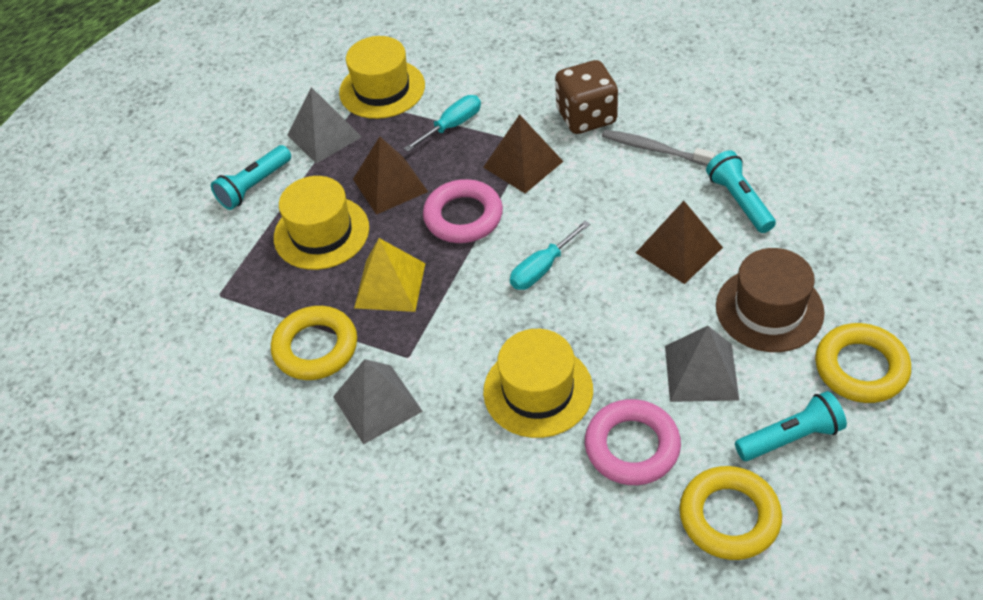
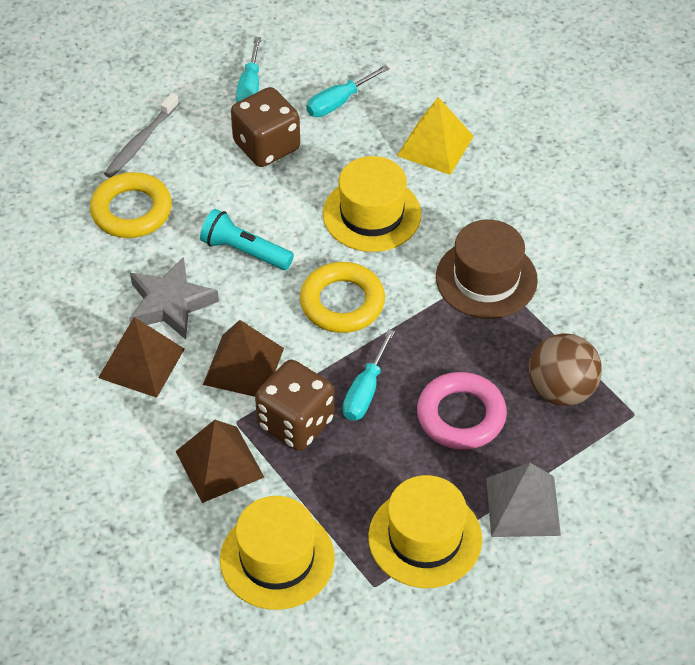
brown ball: none = 0 -> [529,333,602,406] = 1
brown dice: [555,60,618,134] = 1 -> [231,87,300,167] [255,360,334,451] = 2
grey pyramid: [287,87,362,164] [333,359,423,445] [665,326,739,402] = 3 -> [486,463,561,537] = 1
grey star: none = 0 -> [130,257,219,340] = 1
pink ring: [423,179,503,243] [585,399,681,485] = 2 -> [417,372,507,450] = 1
turquoise flashlight: [211,145,291,210] [706,150,776,233] [735,391,847,461] = 3 -> [200,209,294,270] = 1
turquoise screwdriver: [404,95,481,152] [510,221,590,290] = 2 -> [236,37,261,103] [306,65,390,117] [343,329,395,421] = 3
yellow ring: [271,306,357,380] [679,466,782,560] [815,323,911,403] = 3 -> [90,172,172,238] [300,262,385,333] = 2

